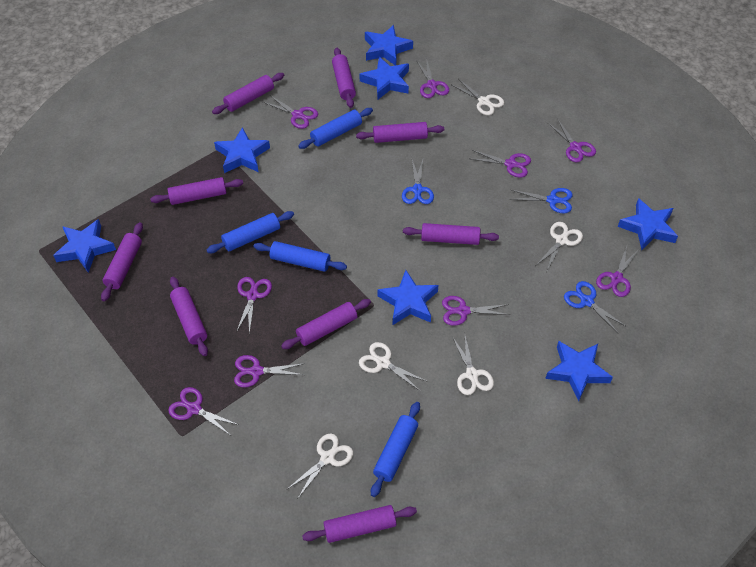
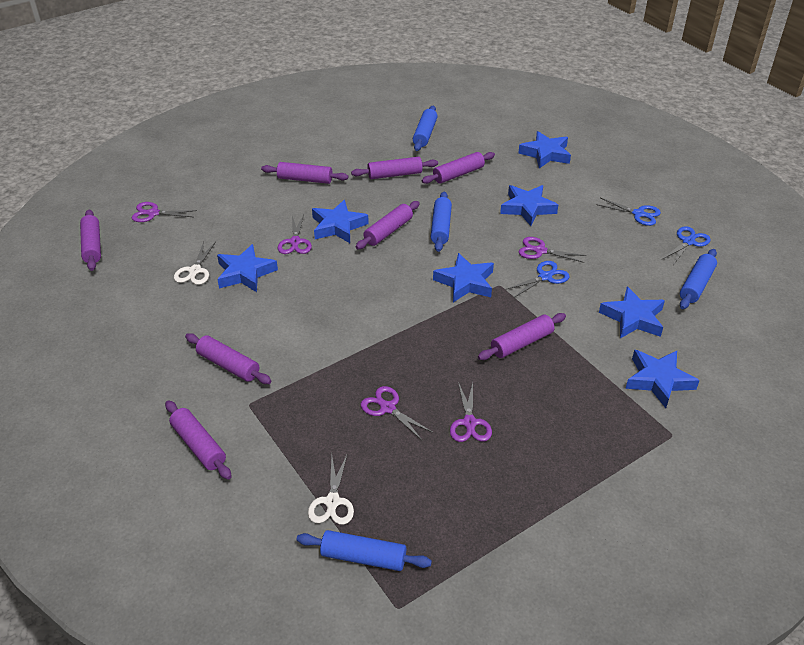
purple rolling pin: [101,222,143,301] [150,177,243,205] [170,277,208,356] [212,73,284,114] [281,299,371,349] [302,505,417,543] [332,48,356,108] [356,122,444,143] [403,223,499,245] = 9 -> [80,209,101,271] [165,400,232,480] [185,333,272,384] [261,162,348,184] [351,157,438,179] [356,201,420,249] [422,152,495,184] [478,313,566,360] = 8
purple scissors: [168,387,239,435] [234,355,305,387] [236,277,272,334] [263,95,318,129] [416,58,449,98] [442,296,510,326] [471,150,531,178] [548,118,596,162] [596,246,639,297] = 9 -> [132,202,197,222] [278,214,312,254] [361,386,433,441] [450,382,492,442] [519,237,587,263] = 5
white scissors: [287,433,353,498] [359,342,428,391] [452,79,504,115] [452,336,494,395] [536,222,583,272] = 5 -> [174,242,216,285] [308,453,354,525] = 2

